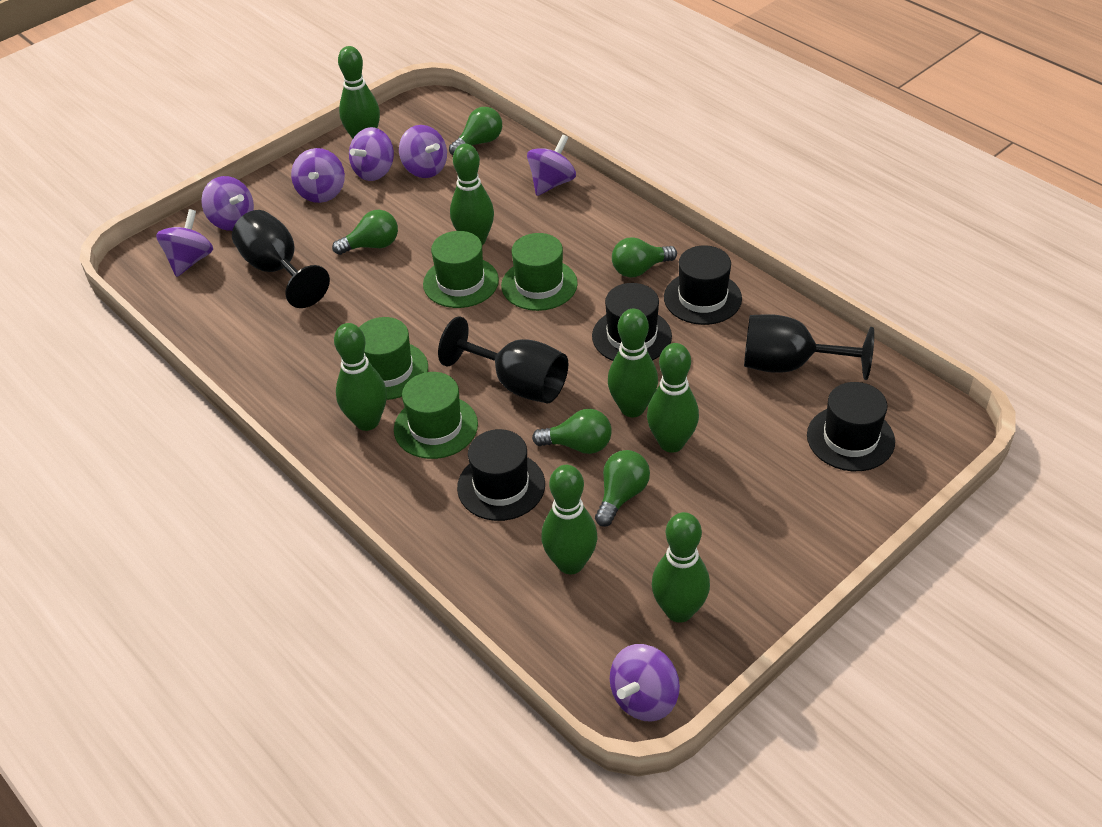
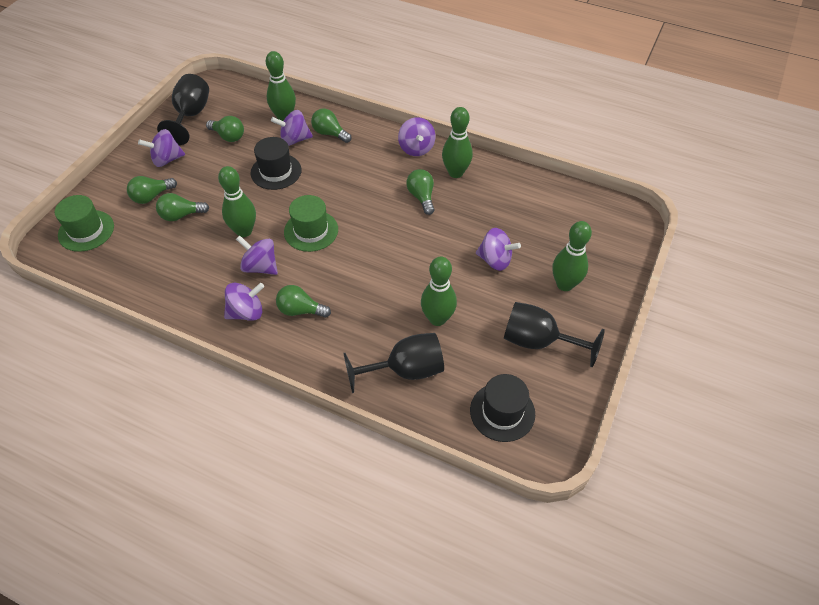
black hat: [457,429,545,521] [592,283,672,361] [664,245,742,325] [807,382,895,471] = 4 -> [250,137,302,190] [470,374,535,442] = 2
green bowling pin: [334,323,387,431] [338,46,380,139] [450,144,494,245] [541,465,597,574] [608,309,658,417] [647,343,699,453] [652,512,710,623] = 7 -> [218,166,256,237] [266,51,296,121] [421,257,457,326] [442,107,473,178] [552,221,592,291] = 5
green hat: [359,317,428,400] [394,372,478,459] [423,231,499,308] [501,233,578,311] = 4 -> [55,195,114,252] [284,195,338,252] = 2
green light bulb: [332,210,398,255] [449,107,502,155] [532,409,612,454] [595,450,650,527] [612,237,677,277] = 5 -> [127,176,177,204] [156,193,209,221] [206,116,244,142] [276,285,331,318] [311,108,351,143] [406,169,434,215] = 6
purple spinning top: [156,209,213,277] [201,176,254,231] [291,148,345,203] [349,127,394,181] [399,125,447,178] [527,135,576,196] [610,644,680,722] = 7 -> [138,129,185,167] [224,283,264,321] [236,235,278,275] [271,110,313,146] [398,117,435,156] [476,228,521,271] = 6

